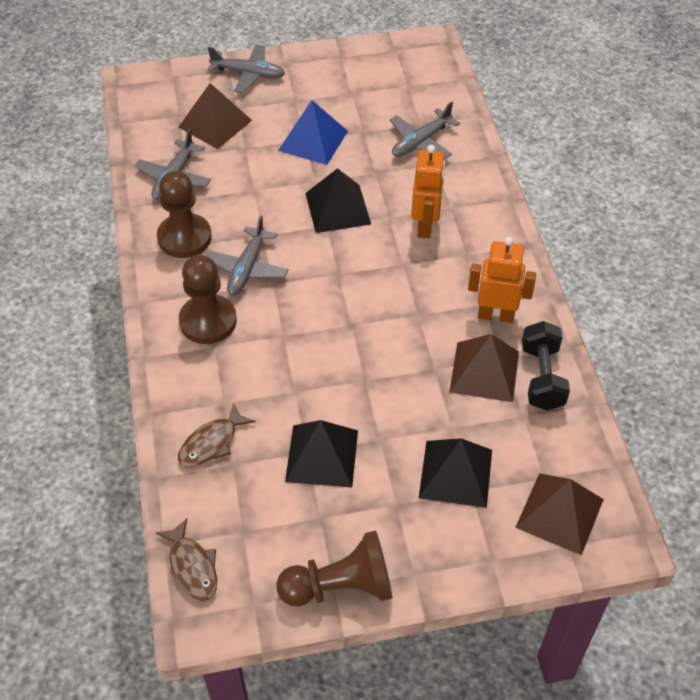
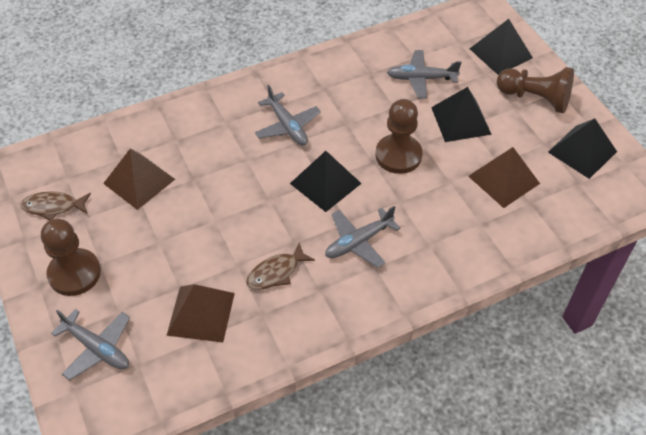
black dumbbell: [522,321,570,410] = 1 -> none = 0
black pyramid: [285,420,358,488] [305,168,371,233] [419,438,492,508] = 3 -> [290,151,362,212] [431,87,492,142] [470,19,533,75] [548,118,617,179] = 4
blue pyramid: [278,100,348,165] = 1 -> none = 0
orange robot: [411,145,445,238] [468,237,536,323] = 2 -> none = 0

